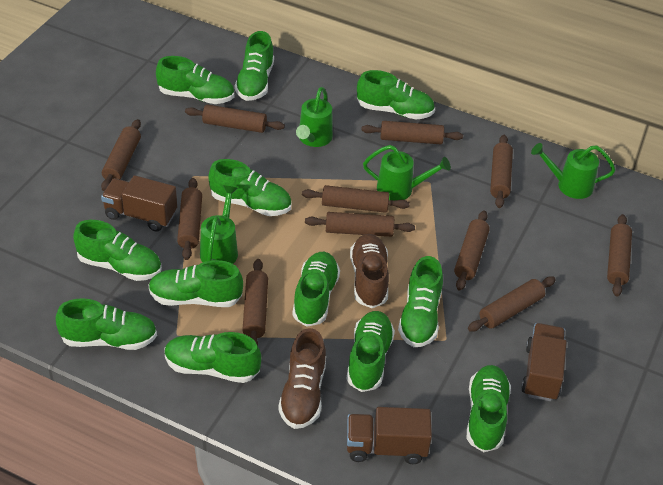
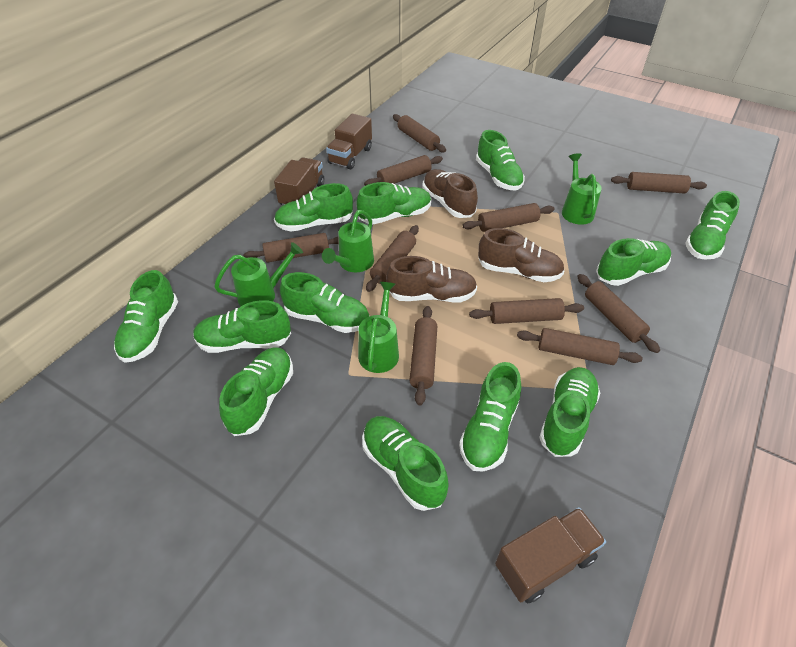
brown rolling pin: [101,119,141,191] [177,178,202,260] [185,104,285,133] [242,259,268,346] [302,185,410,213] [305,212,415,237] [361,121,463,144] [454,210,490,291] [468,276,556,332] [490,135,513,208] [607,214,632,297] = 11 -> [243,233,339,263] [364,155,443,186] [366,225,419,292] [393,114,446,153] [409,306,437,405] [463,203,555,232] [469,298,584,324] [517,328,642,365] [577,274,660,353] [611,172,707,193] = 10
brown shoe: [278,328,326,429] [350,234,389,308] = 2 -> [386,256,477,302] [423,169,478,218] [478,228,564,282] = 3

